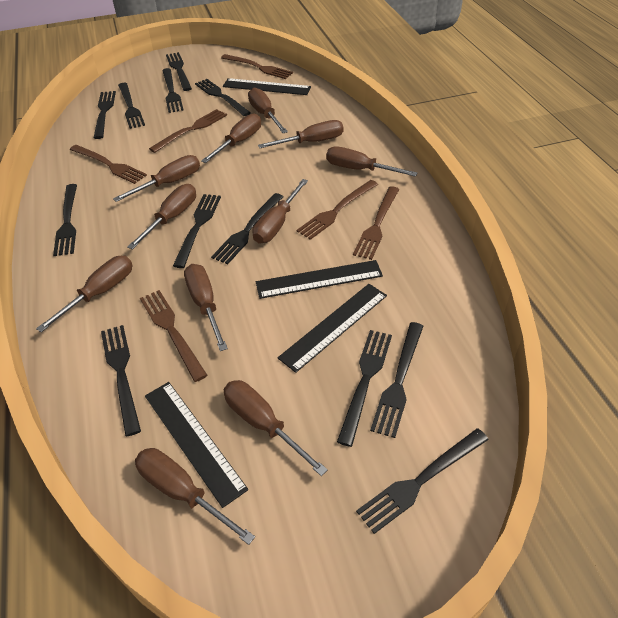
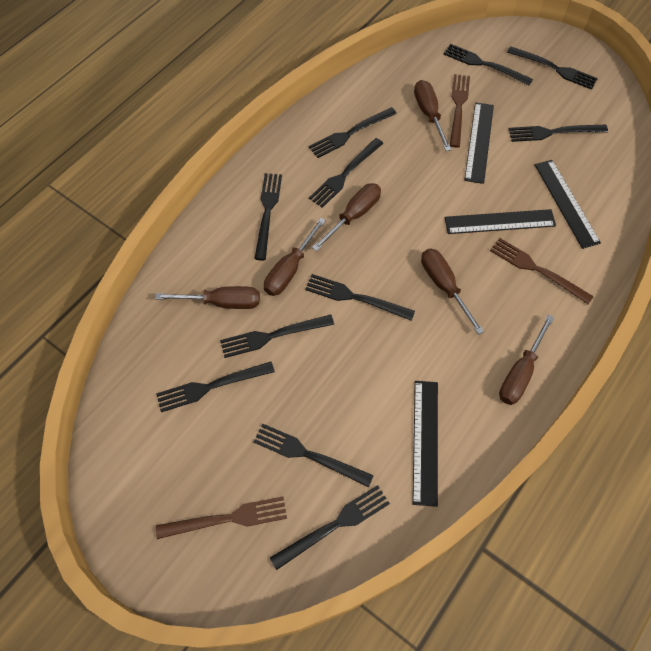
black fork: [53,184,77,256] [94,91,116,139] [101,325,141,436] [118,83,145,129] [162,68,184,113] [166,52,192,91] [173,194,221,268] [195,79,251,116] [211,193,284,264] [337,330,392,447] [356,428,489,534] [370,322,423,438] = 12 -> [156,361,275,412] [220,315,334,358] [253,423,374,487] [254,173,282,260] [270,485,390,570] [305,274,415,321] [309,107,397,158] [309,138,384,208] [444,44,533,85] [507,46,598,90] [509,125,608,142] = 11
brown fork: [70,145,147,184] [140,290,208,382] [149,109,227,153] [221,54,293,79] [297,180,378,240] [353,186,399,260] = 6 -> [156,496,287,539] [450,74,470,148] [490,238,594,304] = 3
brown screwdriver: [36,256,133,332] [113,155,200,202] [127,184,196,250] [135,448,255,545] [184,264,228,351] [201,113,261,163] [224,380,328,476] [248,88,288,133] [252,179,308,244] [258,120,344,148] [326,147,417,177] = 11 -> [155,286,260,309] [264,218,326,296] [312,183,381,251] [414,80,451,151] [421,249,484,335] [499,314,554,405] = 6

